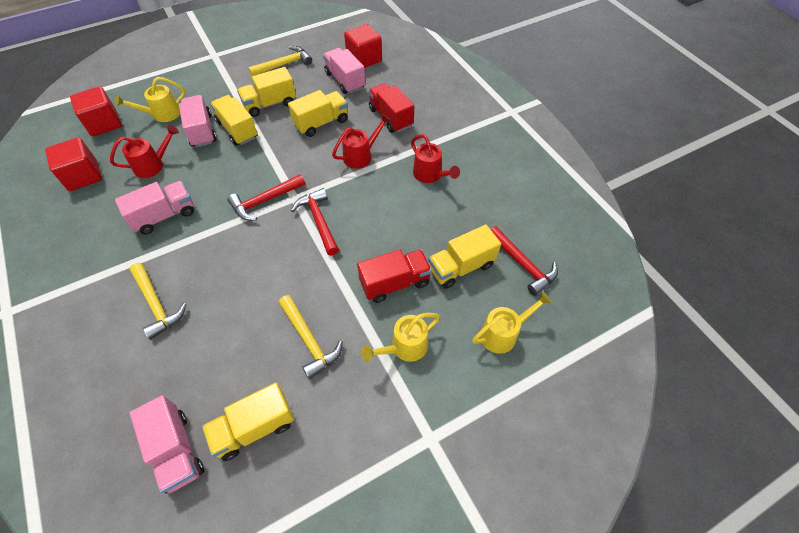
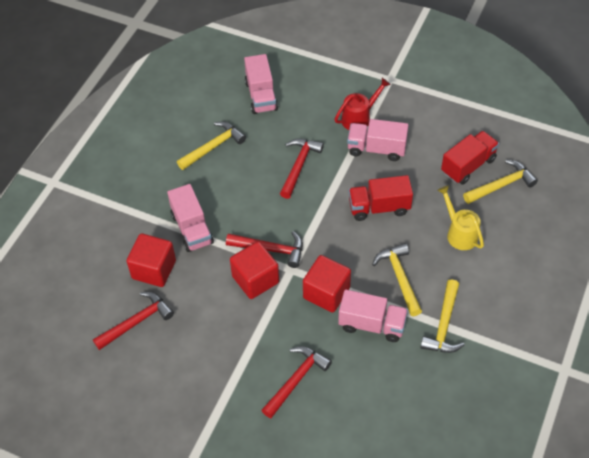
red hammer: [227,174,305,221] [291,188,339,256] [490,226,558,296] = 3 -> [93,292,174,350] [226,231,303,268] [262,346,332,418] [280,138,324,199] = 4
red watering can: [110,125,179,178] [332,113,391,169] [411,134,460,183] = 3 -> [335,78,391,130] = 1
yellow hammer: [130,263,186,340] [248,46,312,76] [279,295,343,379] = 3 -> [177,121,246,170] [372,243,422,316] [420,279,465,353] [463,160,538,204] = 4
yellow truck: [202,383,294,461] [210,95,258,146] [237,67,296,117] [288,90,348,137] [428,225,501,289] = 5 -> none = 0
yellow watering can: [115,77,185,122] [361,313,440,362] [472,291,552,354] = 3 -> [437,185,484,250] = 1

